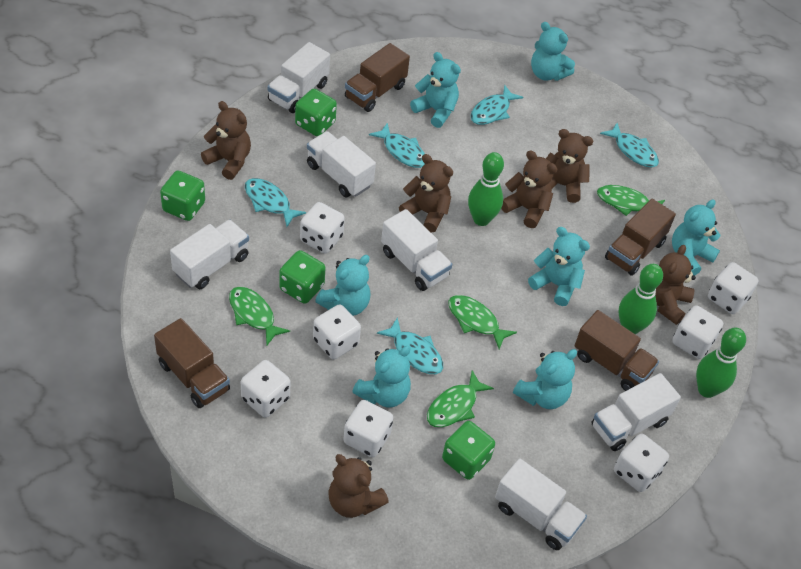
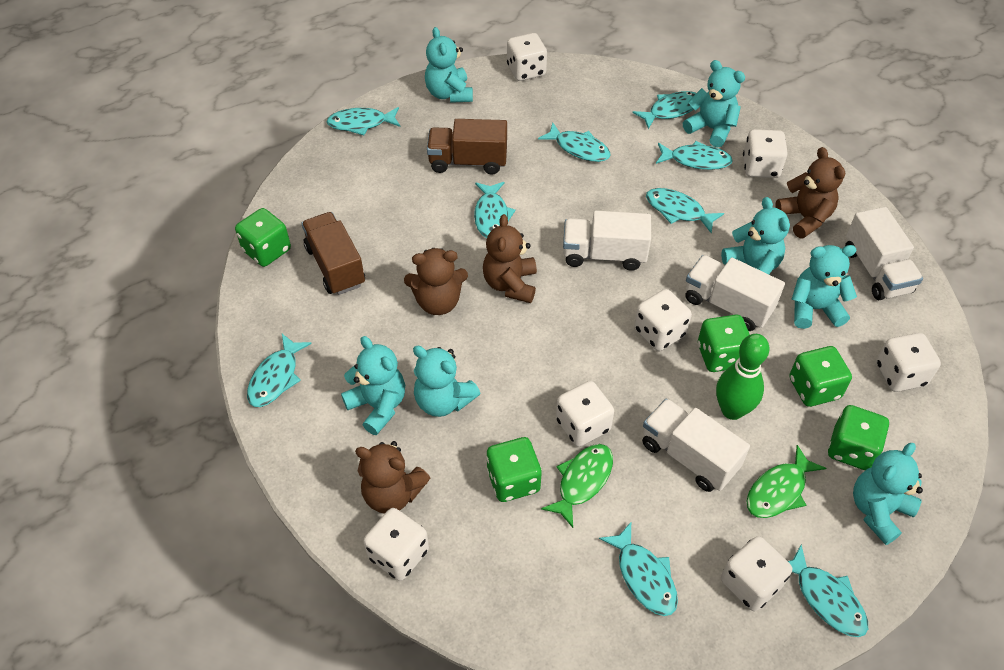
brown teddy bear: [201,101,251,180] [328,454,389,518] [399,154,453,233] [501,150,557,228] [546,129,593,203] [655,245,696,325] = 6 -> [355,441,430,514] [404,248,468,315] [483,214,537,303] [775,147,845,239] = 4
brown truck: [154,318,230,408] [345,43,410,112] [574,310,659,391] [605,199,676,276] = 4 -> [301,212,365,295] [427,119,507,175] = 2
green bowling pin: [468,152,504,226] [619,264,663,334] [696,328,746,398] = 3 -> [716,334,769,420] = 1
green dice: [160,171,205,221] [279,250,325,304] [295,89,337,136] [442,421,495,480] = 4 -> [235,208,291,267] [486,437,542,502] [698,315,750,372] [789,346,852,407] [828,405,889,470] = 5
green fish: [229,287,290,345] [427,371,494,427] [448,295,517,349] [597,185,665,216] = 4 -> [541,444,613,528] [747,445,826,518] = 2
turquoise fish: [245,178,306,227] [369,123,425,168] [377,317,443,374] [471,85,523,125] [600,123,659,168] = 5 -> [247,334,312,407] [327,107,400,135] [474,182,516,238] [538,123,611,162] [599,522,678,616] [632,91,696,129] [646,188,724,233] [656,141,733,170] [788,544,868,637] = 9
white truck: [170,220,249,289] [267,42,330,113] [307,131,376,198] [381,209,452,291] [495,458,587,550] [592,373,681,451] = 6 -> [563,211,651,271] [642,398,750,492] [685,255,785,331] [845,207,923,300] = 4

